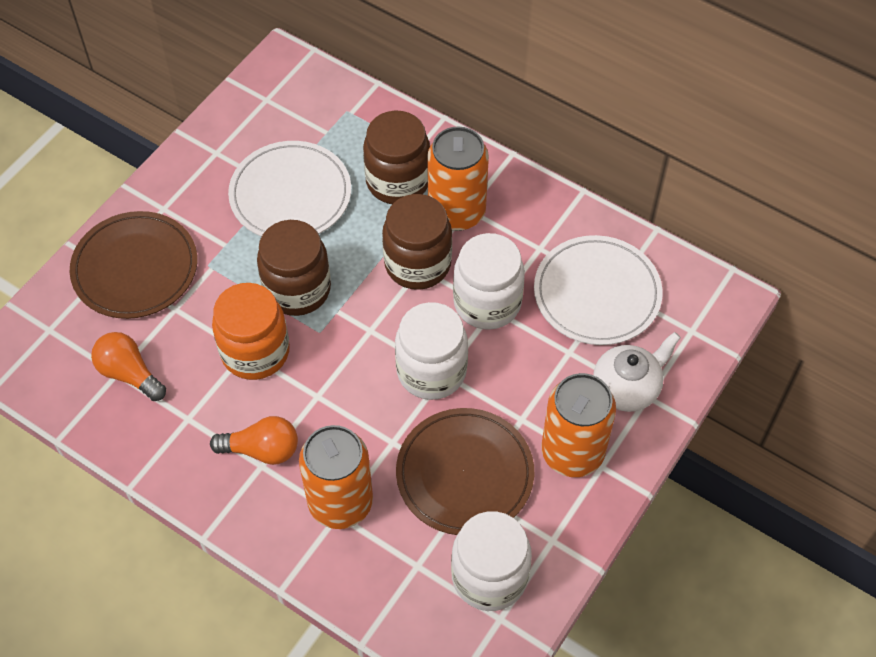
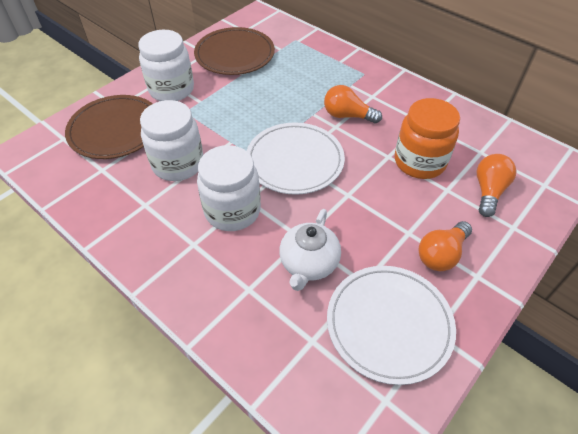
brown jar: [257,220,331,316] [363,111,430,204] [382,194,452,290] = 3 -> none = 0
orange can: [299,425,373,529] [427,126,489,231] [541,373,616,477] = 3 -> none = 0
orange light bulb: [91,332,166,401] [210,416,298,465] = 2 -> [324,85,382,123] [419,221,472,271] [477,154,516,217] = 3

